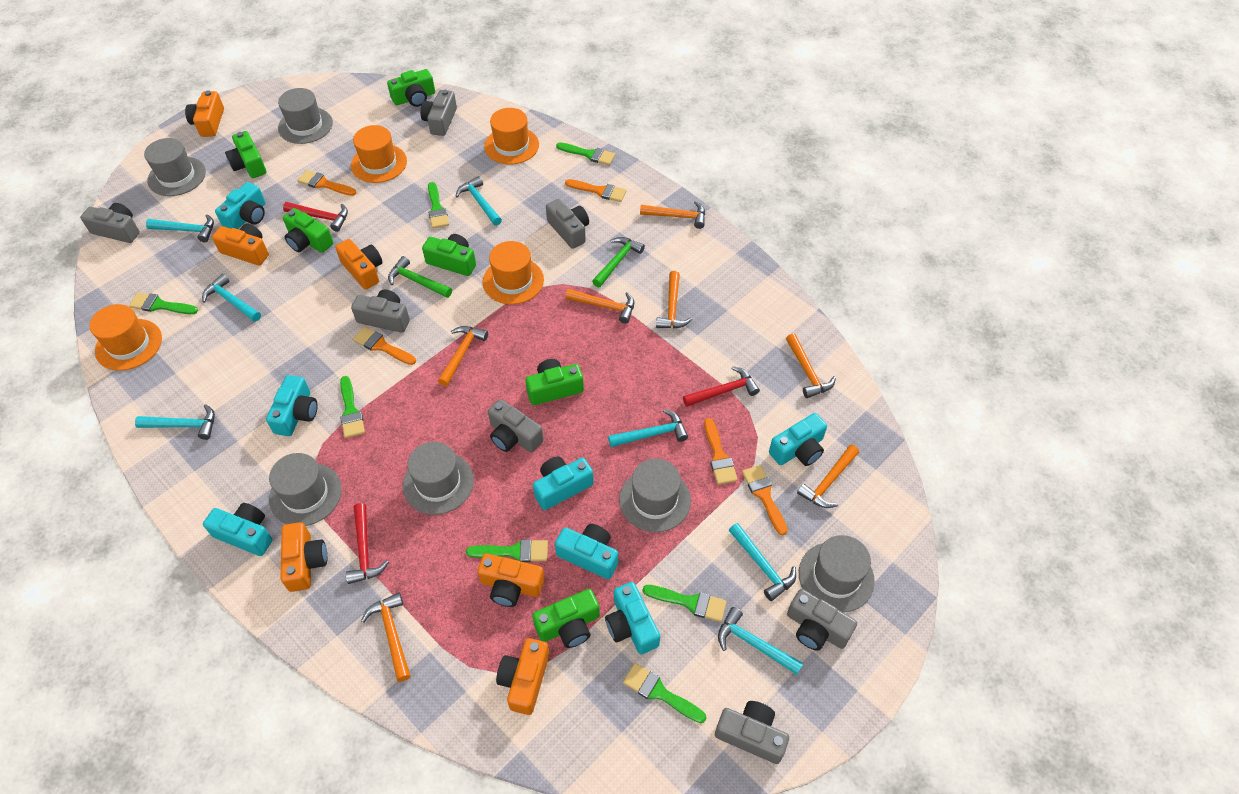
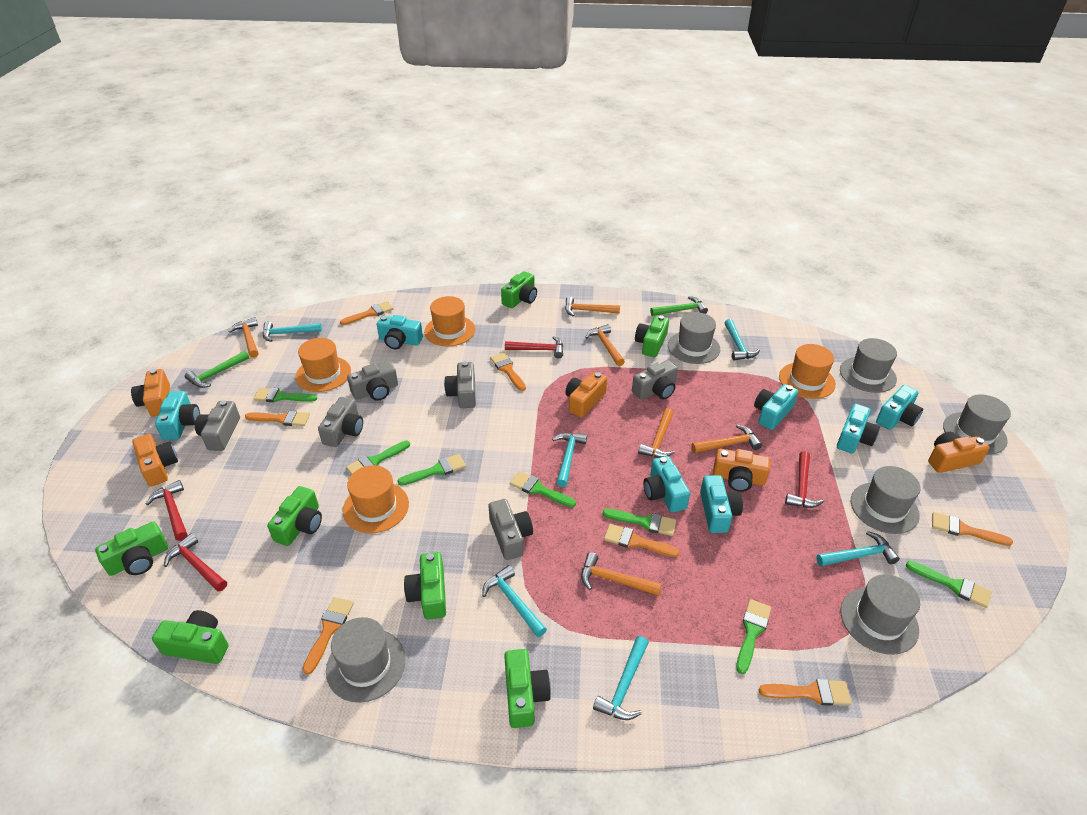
green camera: [225,131,266,178] [283,208,333,253] [387,69,435,107] [422,234,476,276] [525,359,584,405] [532,589,600,648] = 6 -> [95,522,168,576] [152,610,229,664] [267,486,322,546] [404,552,446,620] [501,271,537,308] [504,649,551,728] [635,315,669,357] = 7
grey camera: [80,203,140,243] [351,290,410,333] [420,90,457,136] [488,399,544,453] [546,199,589,249] [715,701,789,764] [787,589,857,651] = 7 -> [195,400,240,451] [318,397,363,447] [347,362,398,401] [444,361,476,408] [489,499,533,560] [632,360,678,400] = 6
orange brush: [298,170,356,196] [353,327,416,365] [565,179,627,202] [704,418,738,485] [742,465,788,535] = 5 -> [245,411,310,426] [302,597,354,675] [340,301,393,325] [490,352,526,391] [604,524,680,557] [758,679,852,706] [932,512,1013,546] = 7
orange camera: [185,90,224,137] [212,223,269,265] [281,522,327,592] [335,239,383,290] [477,553,545,607] [496,638,549,715] = 6 -> [131,369,170,416] [132,434,178,487] [565,371,607,417] [713,449,770,492] [928,432,990,473] = 5
orange hammer: [361,593,411,682] [438,326,488,386] [565,289,634,323] [640,201,705,229] [656,271,692,328] [786,333,836,398] [797,445,859,508] = 7 -> [228,317,258,358] [565,296,620,317] [581,552,662,596] [585,324,625,366] [638,408,674,458] [691,425,762,453] = 6
red hammer: [283,202,348,232] [346,503,389,584] [683,366,760,407] = 3 -> [146,480,188,541] [164,533,227,592] [505,336,563,358] [785,451,824,508] = 4
turquoise hammer: [135,404,215,440] [146,214,214,242] [202,274,261,322] [455,176,502,226] [608,409,688,447] [718,607,804,675] [729,523,796,601] = 7 -> [263,321,322,342] [482,565,547,638] [552,432,587,487] [593,636,649,720] [725,319,760,360] [816,531,900,566] = 6

